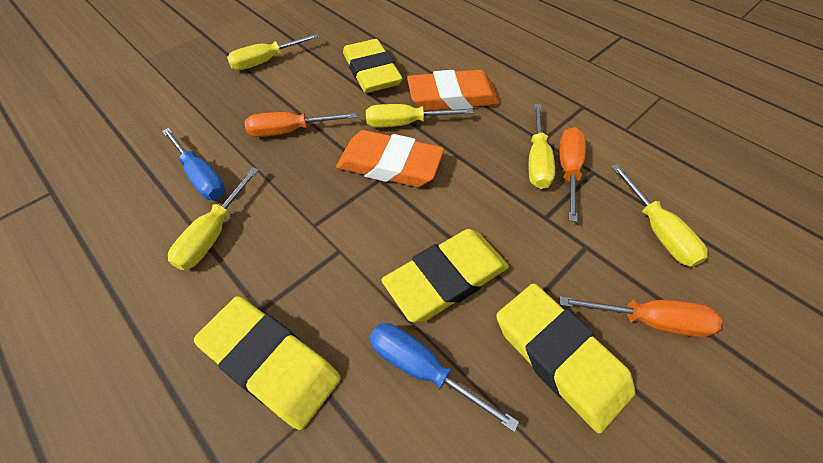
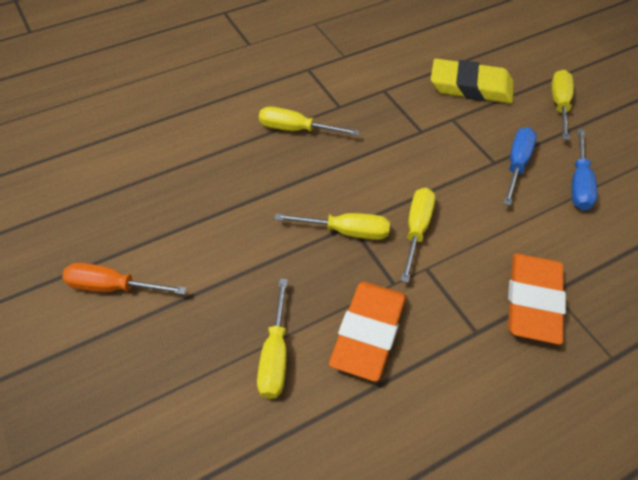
orange screwdriver: [244,112,357,137] [560,127,586,222] [560,296,722,337] = 3 -> [62,263,186,295] = 1
yellow eraser: [194,296,341,430] [343,39,403,93] [381,229,509,322] [496,283,636,433] = 4 -> [431,59,514,104] = 1

